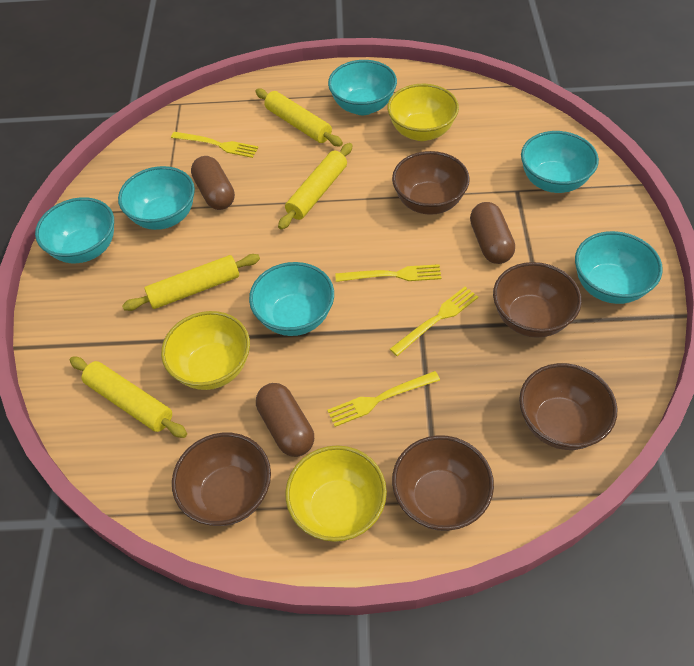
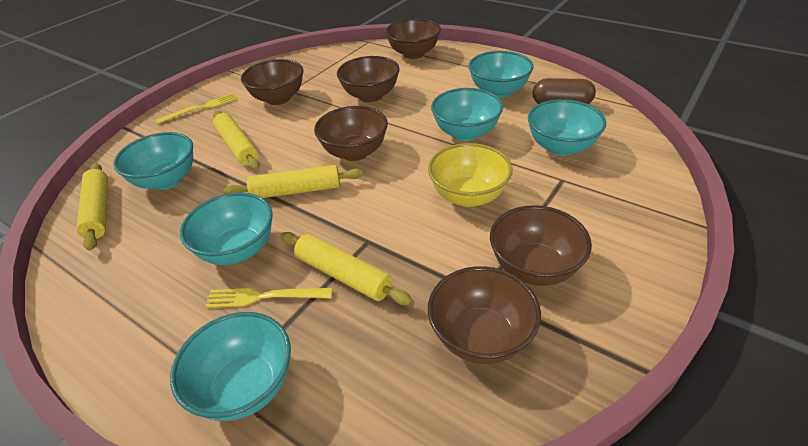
brown bowl: [172,433,271,526] [392,151,470,215] [392,435,494,531] [493,262,582,338] [519,363,617,450] = 5 -> [241,59,303,105] [314,106,388,161] [337,56,399,102] [385,19,441,59] [428,266,541,364] [490,205,592,286] = 6
brown capsule: [191,156,235,210] [256,383,314,457] [470,202,515,264] = 3 -> [533,78,596,104] = 1
yellow bowl: [161,311,250,390] [285,445,387,542] [387,84,459,141] = 3 -> [428,143,513,207] = 1
yellow fork: [171,132,259,158] [327,371,440,427] [335,264,441,282] [390,286,478,356] = 4 -> [156,93,238,124] [205,288,333,308] = 2

